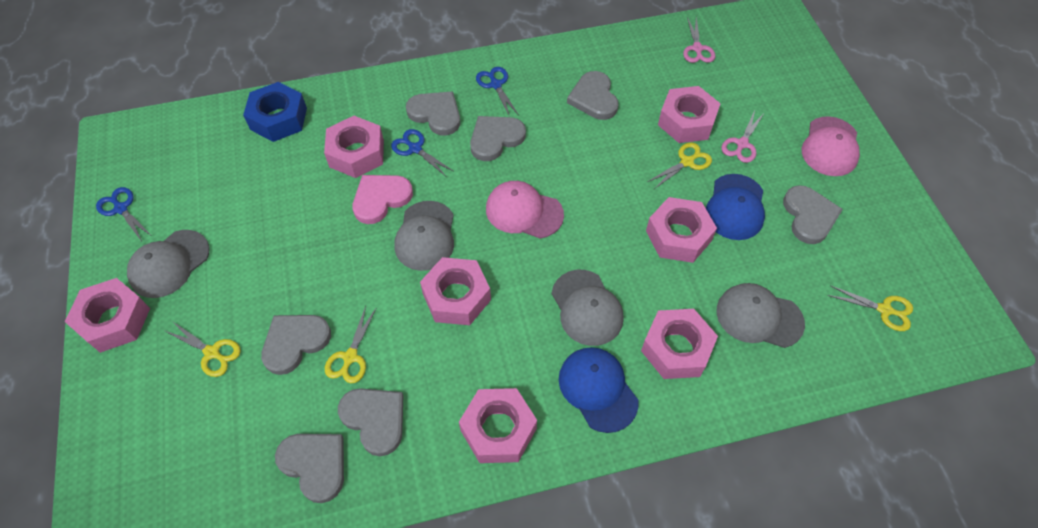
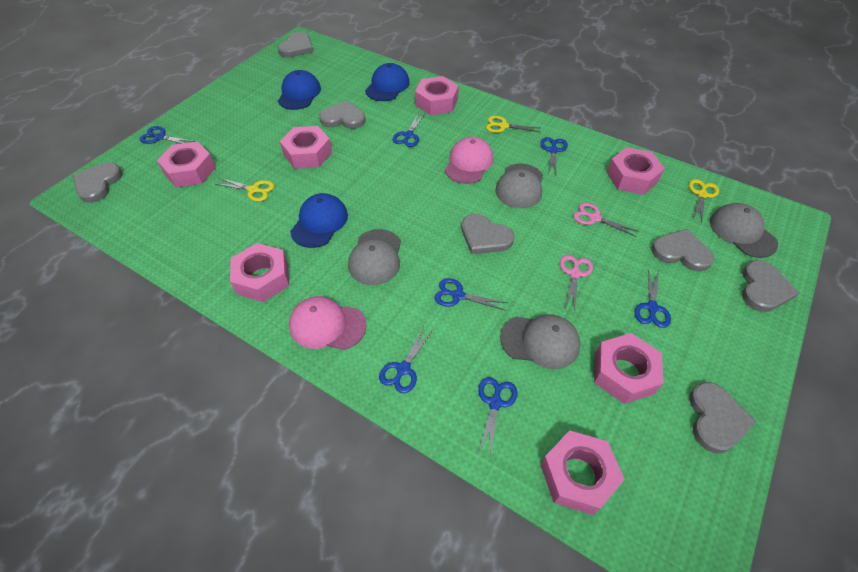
blue cap: [559,347,639,433] [706,174,765,240] = 2 -> [278,70,321,110] [290,193,348,248] [365,63,410,101] = 3
blue nut: [243,82,307,142] = 1 -> none = 0
blue scissors: [96,187,152,241] [391,129,454,176] [476,67,518,117] = 3 -> [140,126,195,144] [379,326,433,393] [392,113,425,147] [435,278,507,310] [478,377,517,457] [540,137,568,174] [635,269,671,328] = 7
pink heart: [352,175,413,224] = 1 -> none = 0
yellow scissors: [165,321,241,377] [325,306,377,383] [647,142,712,189] [827,285,913,331] = 4 -> [216,178,274,202] [486,116,540,133] [689,179,719,224] = 3

